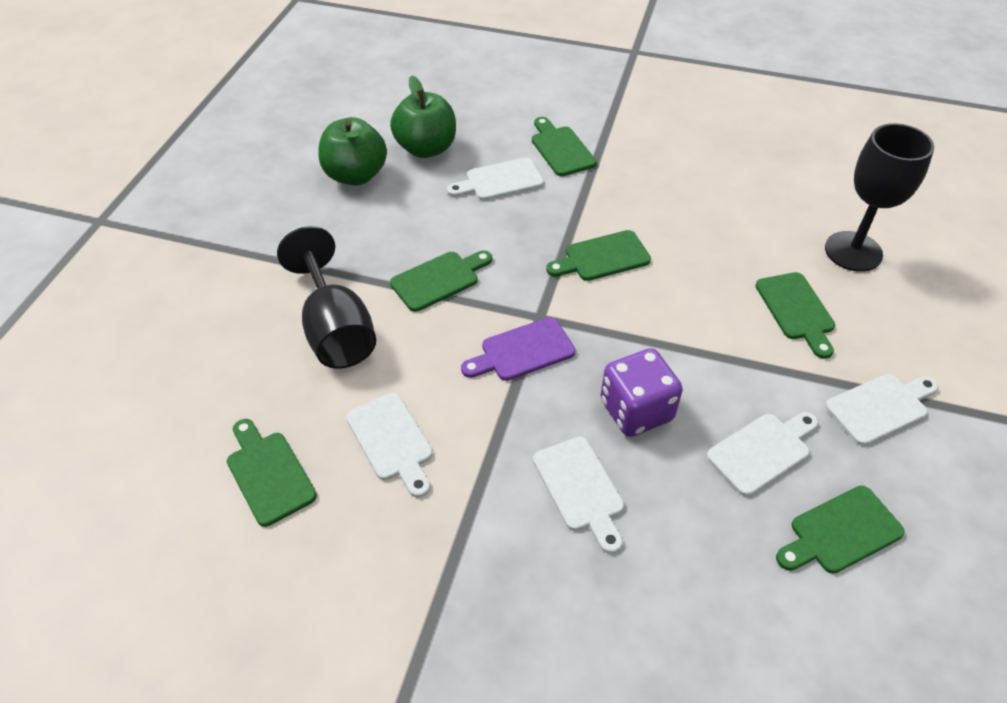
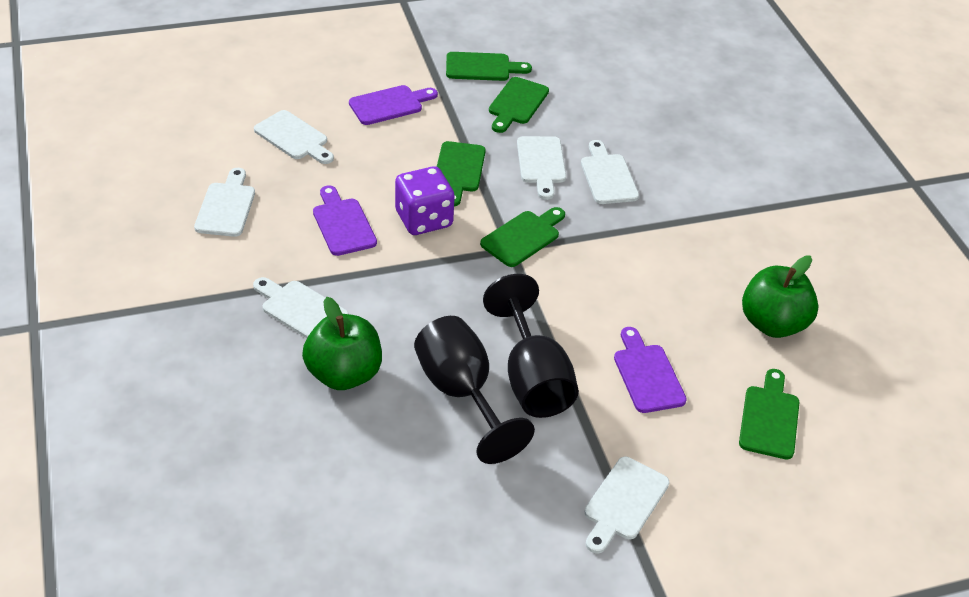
green cutting board: [227,419,317,527] [390,250,492,312] [532,117,597,176] [546,230,651,281] [756,272,835,359] [776,486,905,574] = 6 -> [437,141,486,206] [446,52,532,81] [480,207,565,267] [489,77,549,133] [739,369,799,460] = 5
purple cutting board: [461,317,575,381] = 1 -> [313,185,377,256] [349,85,438,125] [614,327,687,413] = 3
white cutting board: [346,393,433,498] [447,157,544,201] [533,437,624,554] [707,412,818,496] [825,374,938,446] = 5 -> [194,168,255,237] [253,277,349,338] [254,110,334,164] [517,136,566,200] [581,140,639,204] [585,457,670,553] = 6

